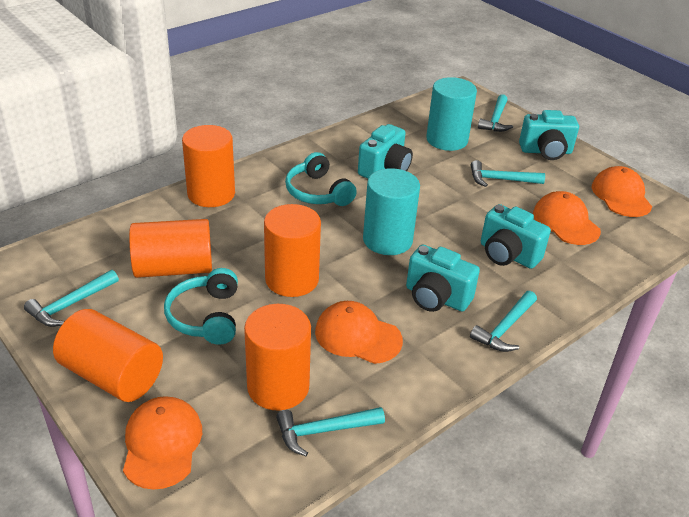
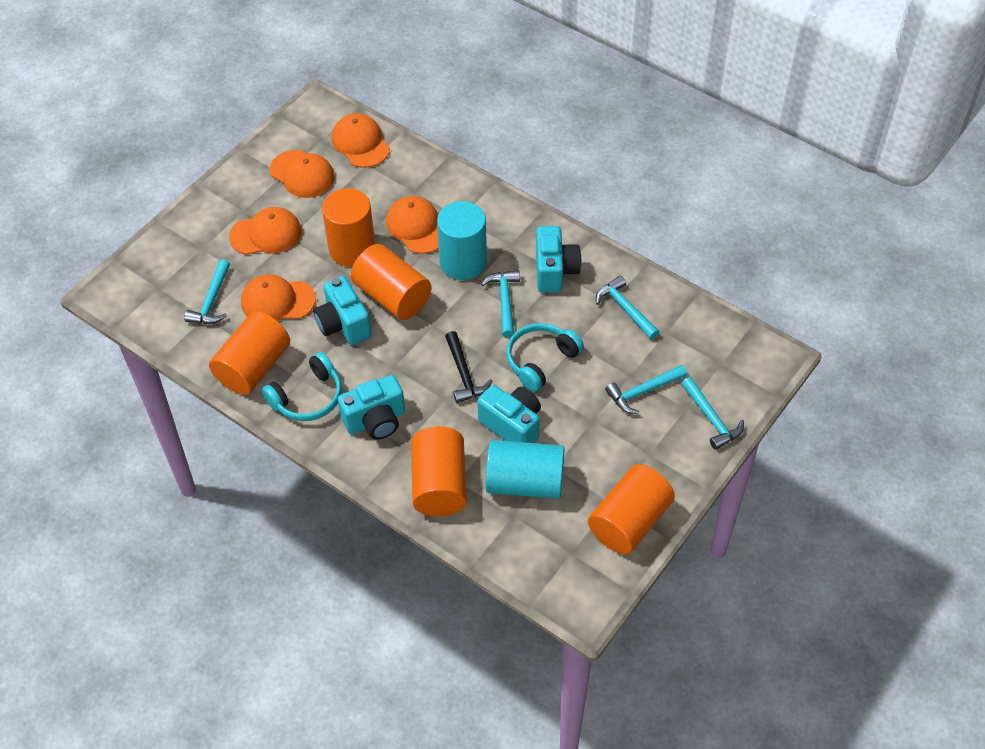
black hammer: none = 0 -> [445,331,492,403] = 1
orange cap: [123,396,202,490] [315,301,403,364] [533,191,601,245] [592,166,652,217] = 4 -> [229,207,301,255] [241,274,316,321] [270,150,335,198] [332,113,390,168] [386,196,439,254] = 5

